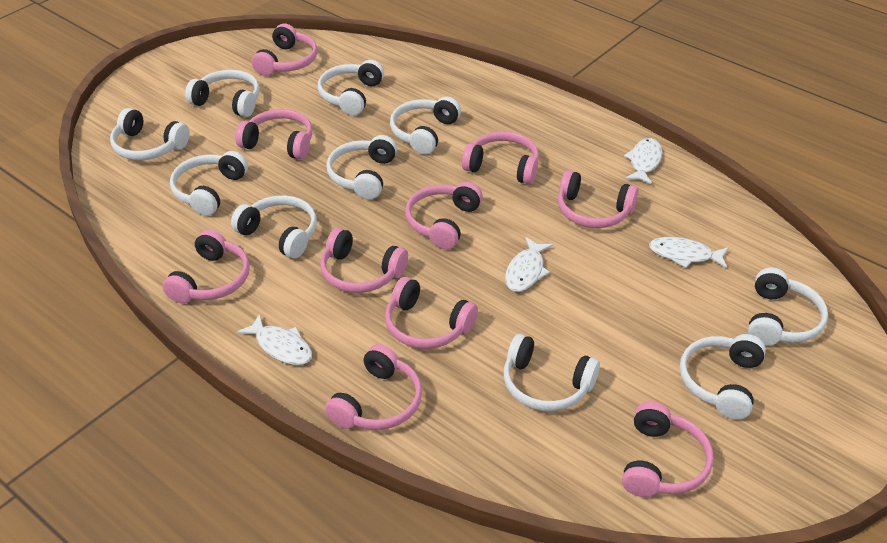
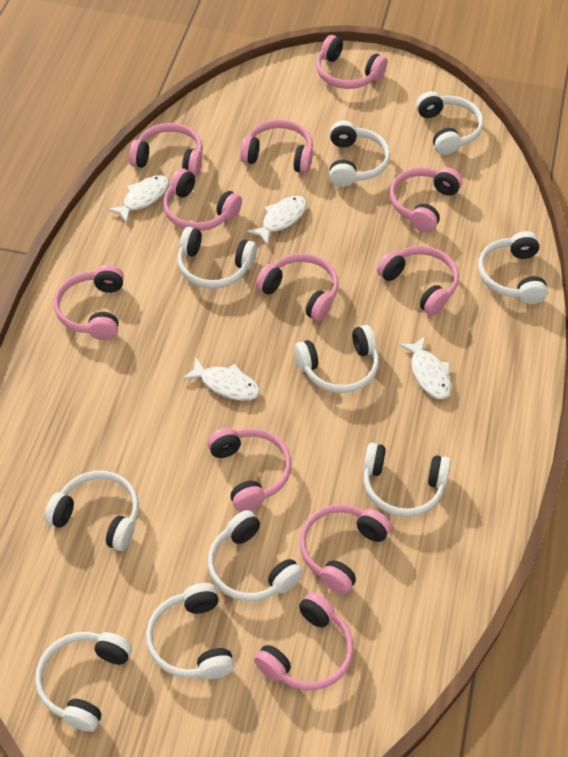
pink headphones: [163,230,250,303] [235,109,312,160] [252,24,317,76] [320,228,408,293] [325,344,422,430] [385,277,478,349] [405,182,483,249] [462,131,539,184] [558,170,638,228] [622,401,713,497] = 10 -> [54,265,124,340] [129,123,203,177] [163,169,242,231] [207,428,291,511] [240,119,313,174] [254,592,354,690] [256,253,339,321] [299,504,391,594] [316,35,387,89] [377,246,459,315] [390,167,462,232] = 11

